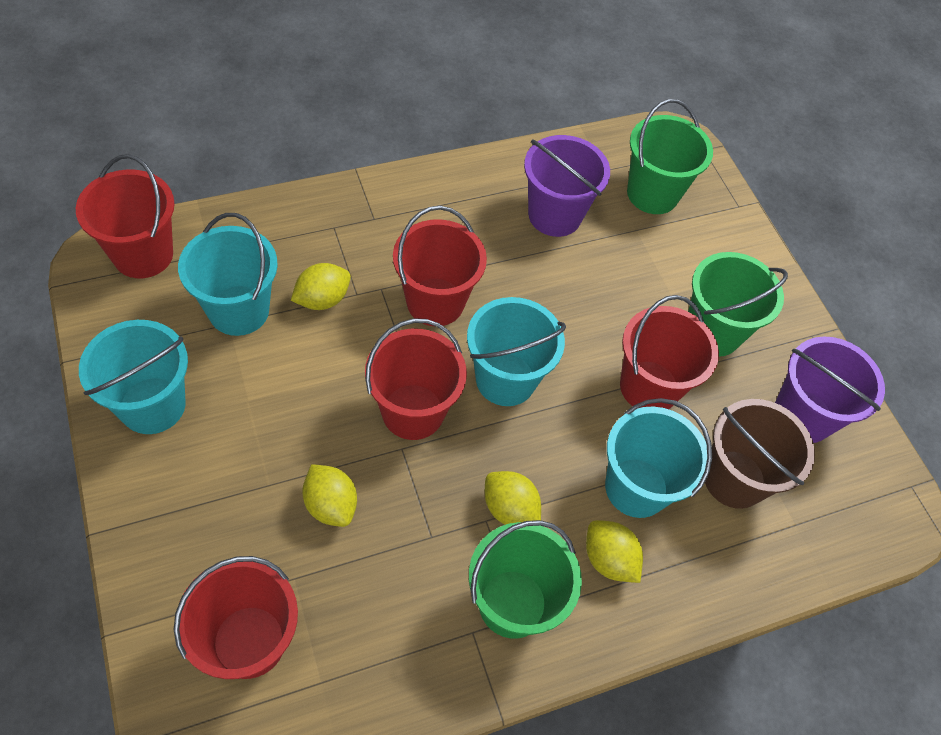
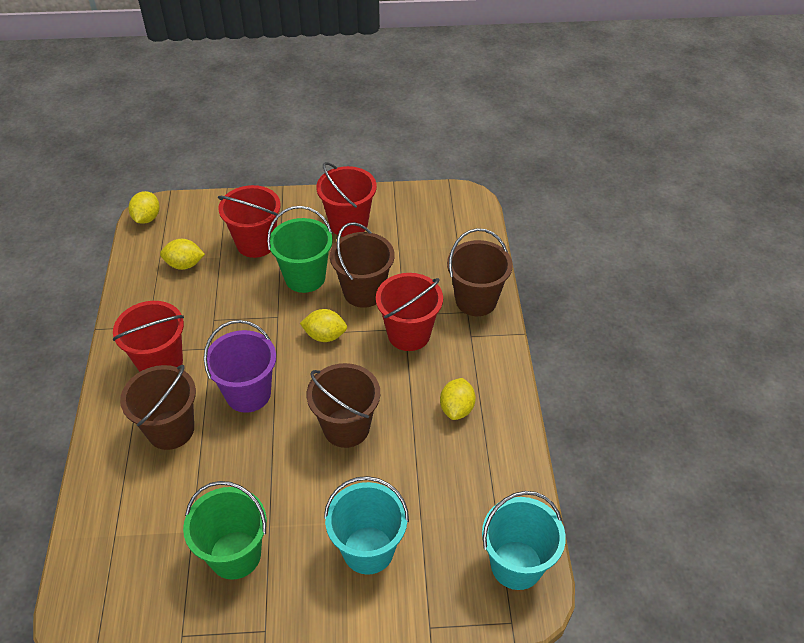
brown bucket: [705,399,815,509] = 1 -> [120,365,196,450] [307,363,380,448] [330,222,394,308] [447,228,513,316] = 4
green bucket: [469,520,582,639] [627,99,713,214] [688,252,788,357] = 3 -> [183,481,267,580] [267,206,333,293] = 2
purple bucket: [524,135,610,237] [775,337,885,443] = 2 -> [204,320,276,413] = 1
red bucket: [76,154,175,278] [173,556,298,679] [365,318,467,440] [393,206,487,326] [620,295,719,409] = 5 -> [113,301,184,372] [218,185,281,258] [316,162,377,237] [376,273,443,351] = 4
turquoise bucket: [79,320,188,434] [178,213,278,336] [467,297,566,406] [605,398,712,518] = 4 -> [324,476,409,575] [482,491,566,590] = 2

